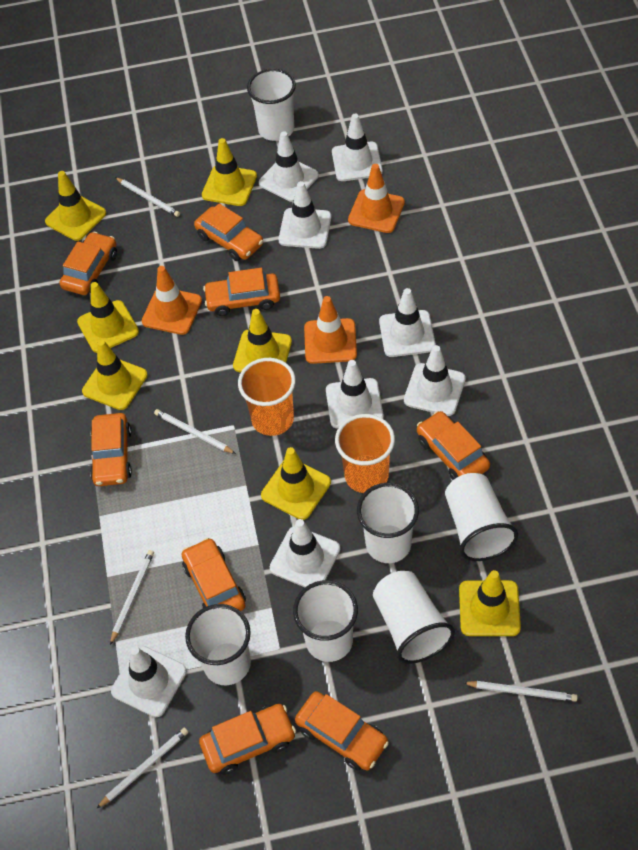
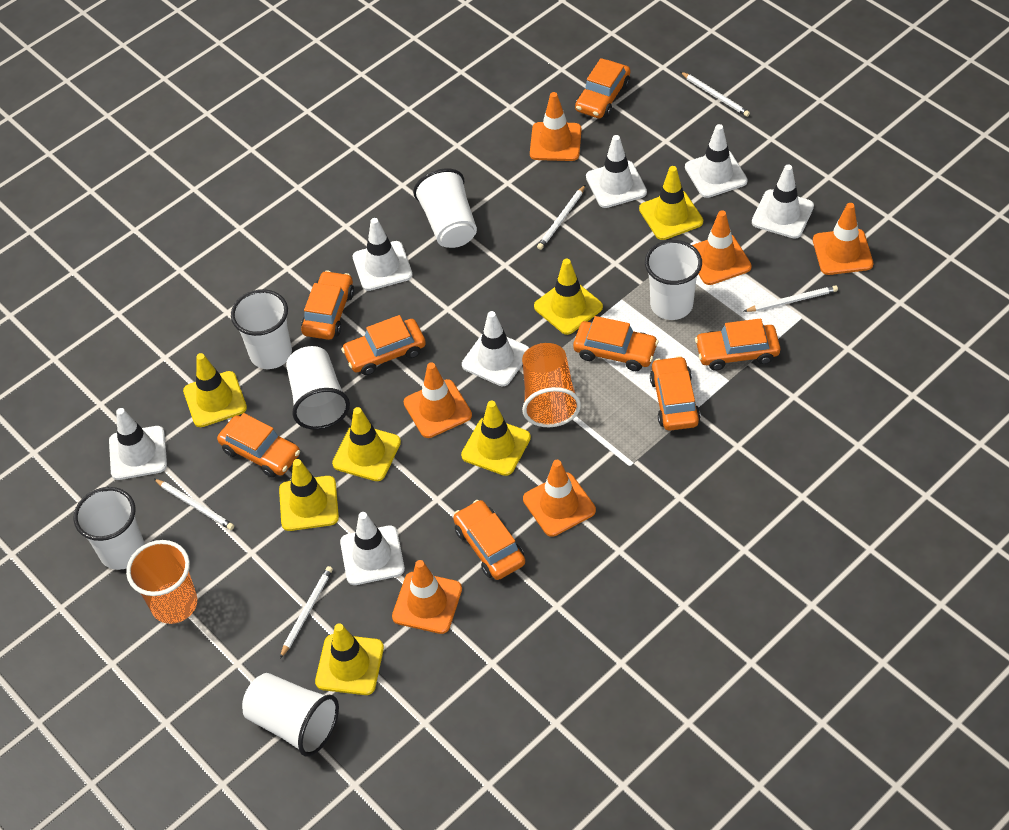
orange traffic cone: [142,266,202,335] [304,296,357,364] [348,164,405,233] = 3 -> [392,560,462,634] [404,362,472,438] [523,460,596,537] [530,92,582,161] [693,210,752,285] [813,203,873,275] = 6
white traffic cone: [111,645,187,717] [259,131,319,202] [270,519,340,587] [278,181,331,249] [326,360,383,428] [332,114,383,181] [379,288,436,357] [404,345,466,416] = 8 -> [109,408,167,480] [340,512,405,585] [353,218,413,291] [462,311,529,386] [586,135,647,208] [685,124,748,198] [752,164,814,239] = 7

